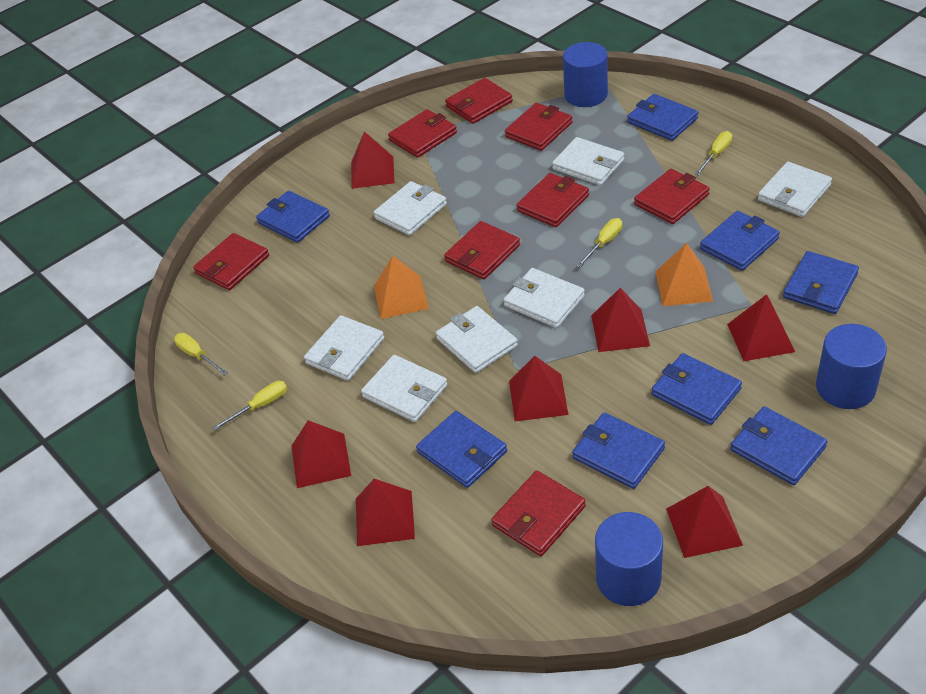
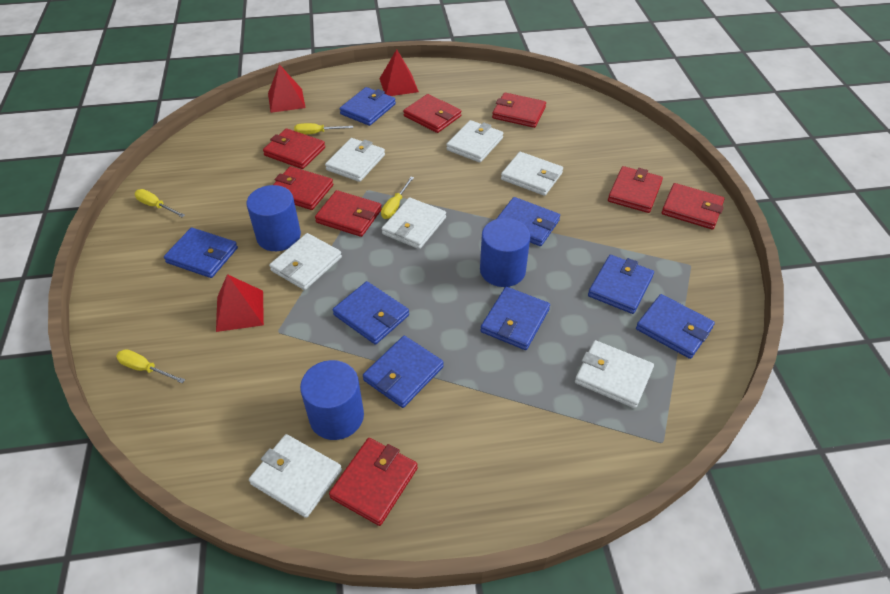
orange pyramid: [374,256,429,319] [655,243,713,306] = 2 -> none = 0
red pyramid: [291,420,351,488] [351,131,395,189] [356,479,415,546] [509,356,569,421] [591,288,650,352] [666,486,743,558] [727,294,795,361] = 7 -> [216,274,264,332] [268,64,306,113] [379,49,419,96] = 3

